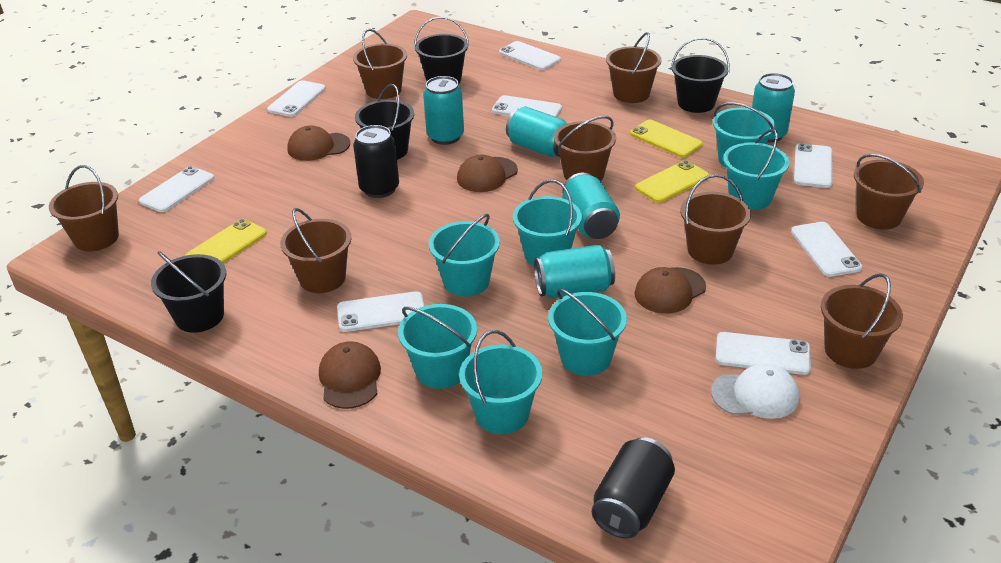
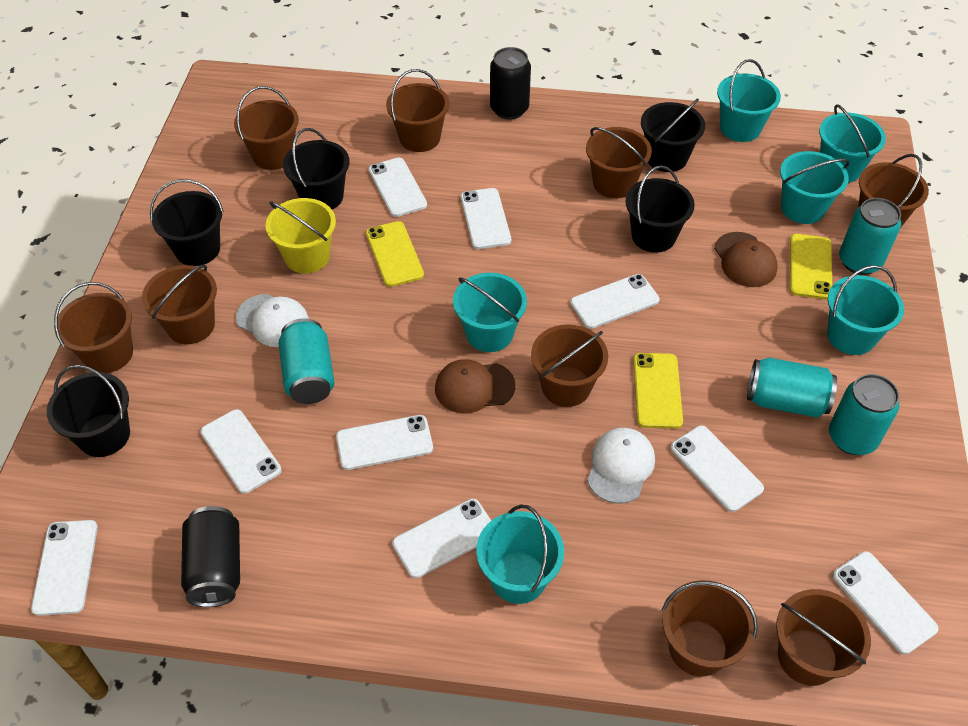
black bucket: [151,251,226,333] [355,84,414,160] [414,16,469,84] [671,37,730,113] = 4 -> [47,365,130,457] [150,179,224,266] [283,128,350,209] [625,165,695,253] [641,99,705,172] = 5
brown bucket: [49,165,119,251] [280,208,352,293] [353,29,407,99] [554,116,616,181] [606,32,662,103] [680,174,751,265] [821,273,903,369] [854,154,924,230] = 8 -> [54,282,133,373] [142,265,217,344] [234,86,299,170] [386,69,449,152] [531,324,608,407] [586,127,652,198] [662,580,758,676] [776,589,871,686] [858,154,929,227] = 9
brown cap: [287,125,350,161] [319,341,381,409] [457,155,518,192] [635,267,706,314] = 4 -> [435,359,515,413] [714,232,778,287] = 2
turquoise bucket: [398,304,477,389] [429,214,500,297] [459,330,542,434] [513,180,582,266] [548,288,627,376] [713,102,775,168] [723,129,790,210] = 7 -> [453,273,527,352] [476,505,564,604] [717,59,781,142] [780,151,850,224] [819,104,886,183] [827,265,904,355] = 6
turquoise can: [423,76,464,145] [506,106,567,157] [534,245,615,299] [562,173,620,239] [752,73,795,142] = 5 -> [278,318,335,404] [747,358,837,418] [829,374,899,455] [839,198,901,275] = 4
white cap: [711,363,799,419] = 1 -> [236,294,309,347] [587,428,655,504] = 2
white phone: [139,166,214,212] [267,80,326,117] [337,291,424,332] [492,95,562,117] [499,41,561,70] [716,332,811,375] [791,222,862,277] [794,143,833,188] = 8 -> [31,520,98,616] [200,409,282,494] [336,415,433,470] [368,158,427,217] [392,499,491,578] [461,188,511,249] [570,274,660,329] [670,425,764,512] [833,552,939,654] = 9
yellow bucket: none = 0 -> [266,198,336,273] = 1

